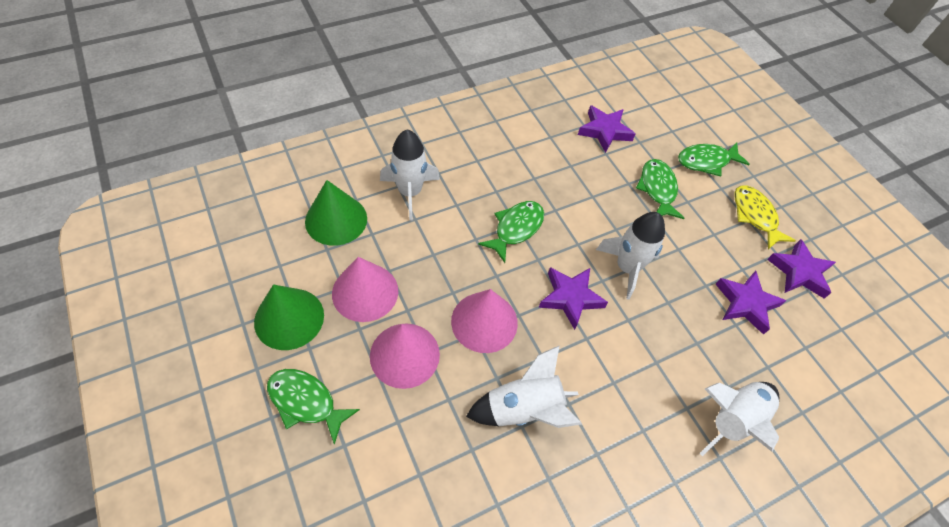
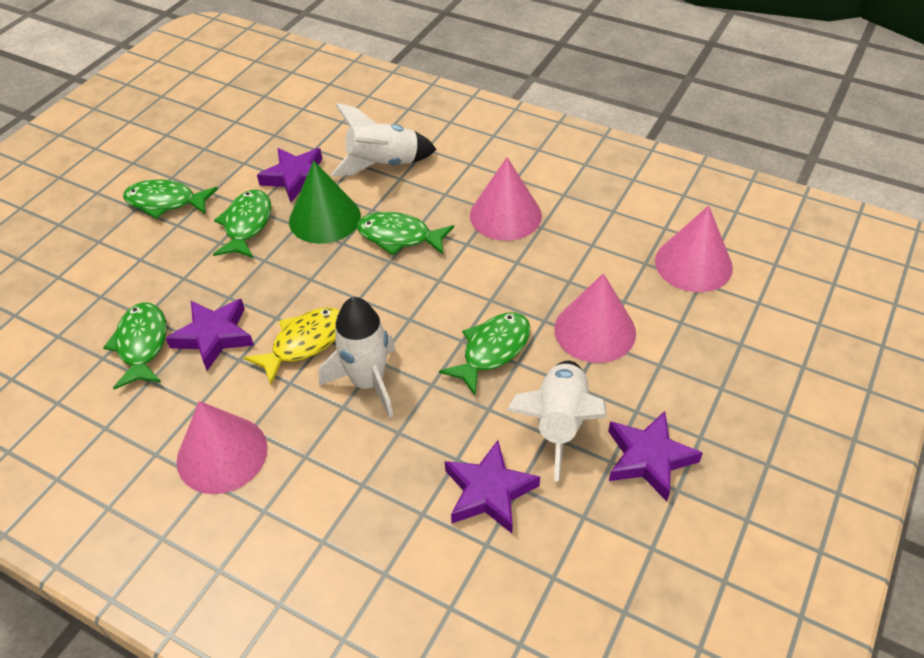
green cone: [254,284,324,350] [305,180,367,246] = 2 -> [289,161,361,244] = 1
green fish: [267,369,360,445] [478,201,544,263] [636,159,684,219] [678,142,750,177] = 4 -> [103,302,167,389] [123,179,218,219] [213,189,271,258] [357,212,454,255] [439,312,531,395] = 5
pink cone: [332,257,398,322] [370,324,440,389] [451,289,518,353] = 3 -> [177,401,268,494] [470,157,542,241] [554,273,636,363] [655,206,733,292] = 4
white rocket: [380,130,440,221] [466,346,582,428] [596,212,665,300] [699,382,779,456] = 4 -> [319,297,396,418] [331,103,437,176] [506,361,607,481] = 3

